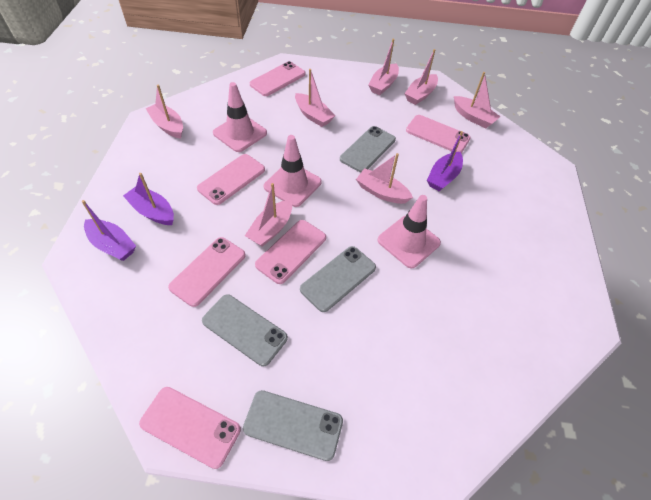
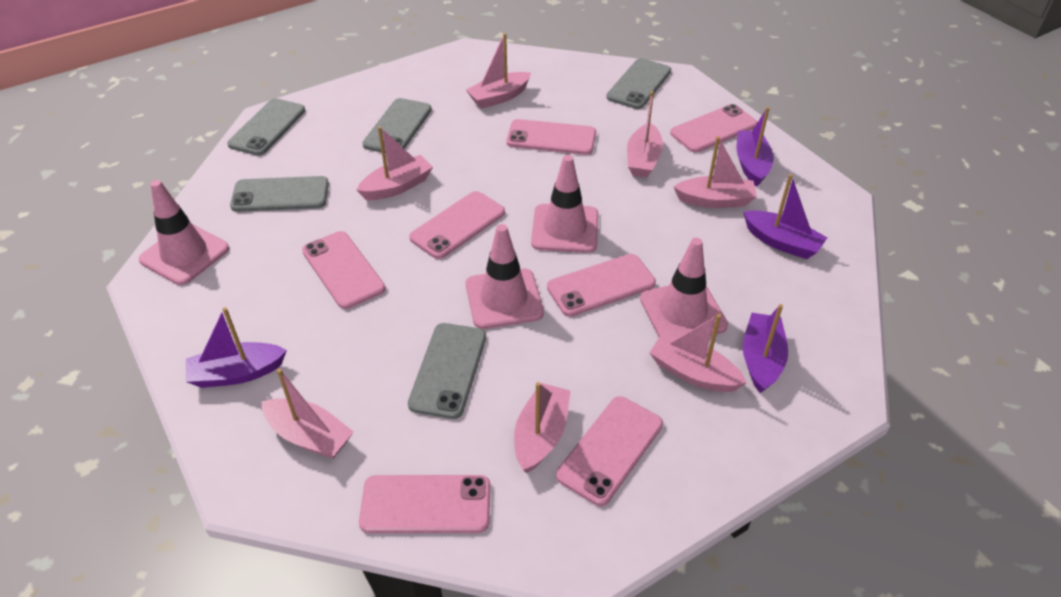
grey phone: [202,294,288,366] [243,390,343,461] [300,246,376,312] [340,126,396,173] = 4 -> [227,98,305,156] [230,176,329,212] [362,98,432,154] [408,323,486,419] [606,58,671,109] = 5
pink phone: [139,387,241,469] [168,237,246,307] [197,154,265,205] [250,61,306,96] [255,220,326,284] [406,115,471,153] = 6 -> [302,231,385,309] [359,475,491,533] [409,191,505,259] [506,119,596,155] [547,254,656,317] [556,396,663,506] [670,104,758,153] = 7
pink traffic cone: [213,82,267,152] [264,135,322,207] [377,195,441,268] = 3 -> [139,180,229,285] [466,224,544,329] [531,155,598,253] [640,238,728,338] = 4
purple boat: [82,200,136,261] [123,173,174,225] [427,131,463,191] = 3 -> [186,307,287,388] [737,107,774,187] [743,174,827,259] [743,304,788,393] = 4

